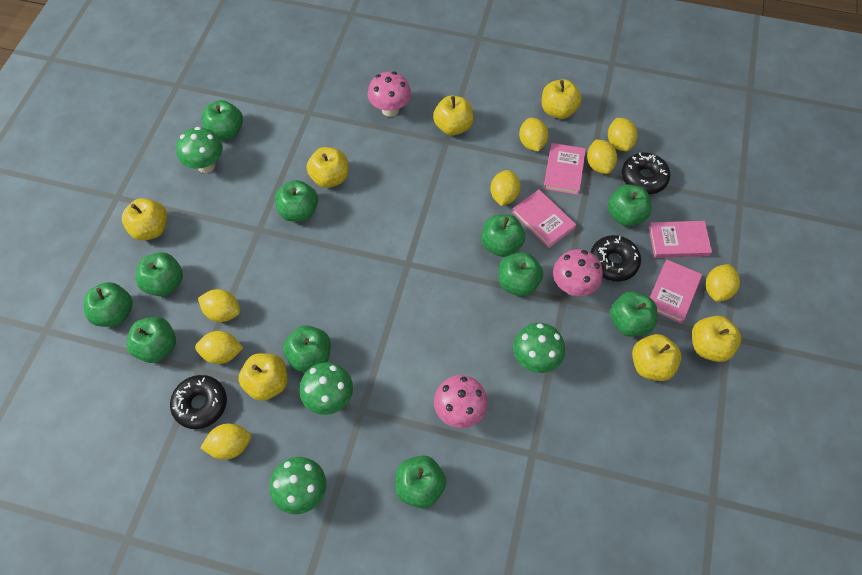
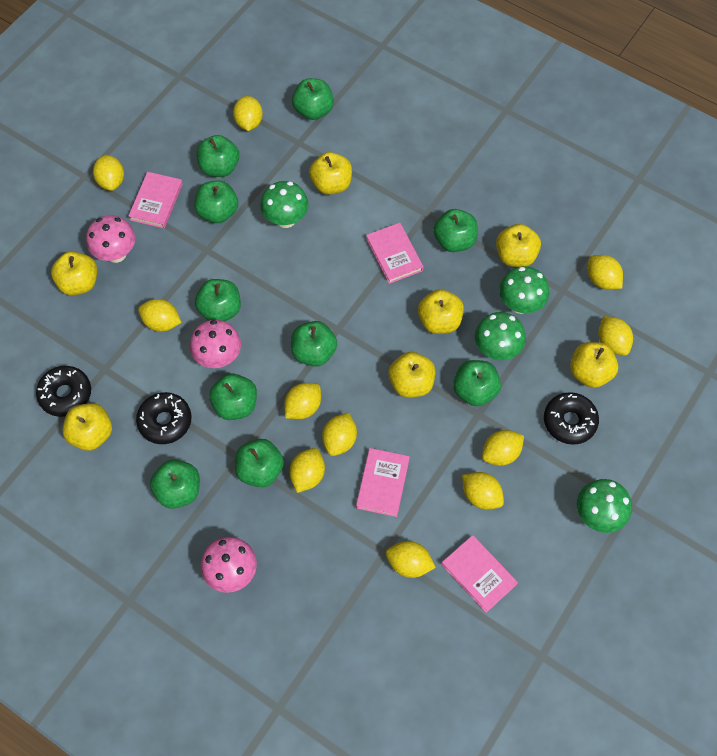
green apple: [84,282,132,327] [126,317,176,363] [136,252,183,297] [201,100,243,140] [275,180,318,222] [283,325,331,372] [395,455,446,508] [481,214,525,257] [498,252,543,296] [608,184,652,227] [610,291,657,337] = 11 -> [150,459,200,509] [194,180,238,223] [195,279,241,321] [196,135,239,177] [209,373,257,420] [235,439,284,487] [291,321,337,367] [292,78,334,120] [433,209,478,252] [453,360,501,406] = 10
yellow lemon: [195,331,243,364] [198,289,240,322] [200,424,251,460] [490,170,521,206] [519,118,548,151] [587,139,617,174] [608,118,637,151] [706,264,740,302] = 8 -> [93,155,124,191] [138,299,182,332] [233,96,263,131] [284,383,321,419] [290,448,325,493] [322,413,357,456] [386,541,436,578] [462,472,504,509] [482,430,524,466] [588,255,623,290] [598,316,633,356] = 11

